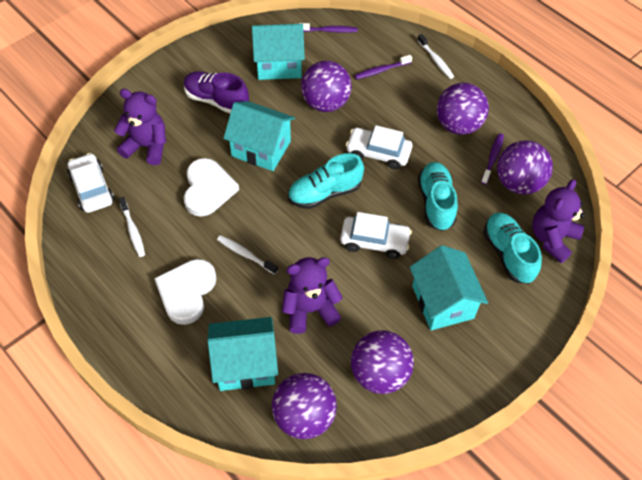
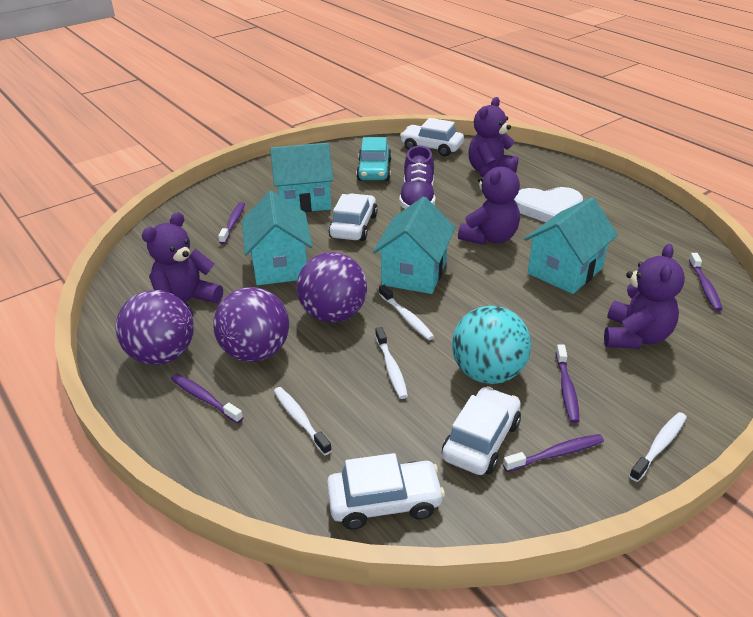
purple ball: [272,373,337,439] [301,61,352,112] [351,330,414,394] [437,83,489,135] [497,140,553,194] = 5 -> [116,290,194,365] [213,287,289,362] [297,252,367,323] = 3
purple teddy bear: [114,89,166,165] [282,257,343,334] [532,179,585,263] = 3 -> [142,212,223,317] [458,158,520,245] [468,97,518,177] [604,244,685,349] = 4
purple toothbrush: [299,23,358,33] [355,55,412,79] [481,133,504,184] = 3 -> [171,373,243,424] [218,202,245,244] [503,434,604,472] [556,344,579,423] [689,253,723,311] = 5
turquoise ball: none = 0 -> [452,306,531,384] = 1
turquoise car: none = 0 -> [356,137,391,181] = 1
turquoise shoe: [288,153,364,209] [418,162,458,231] [483,212,542,284] = 3 -> none = 0
white car: [67,153,114,213] [340,212,412,259] [346,125,412,170] = 3 -> [327,453,445,530] [329,194,378,241] [400,118,464,156] [442,386,521,475] = 4
white heart: [154,259,217,325] [184,158,239,217] = 2 -> [514,187,583,222] = 1
white toothbrush: [119,197,145,257] [217,235,278,274] [417,34,454,79] = 3 -> [274,387,332,455] [375,327,408,399] [379,285,435,340] [629,412,687,482] = 4

